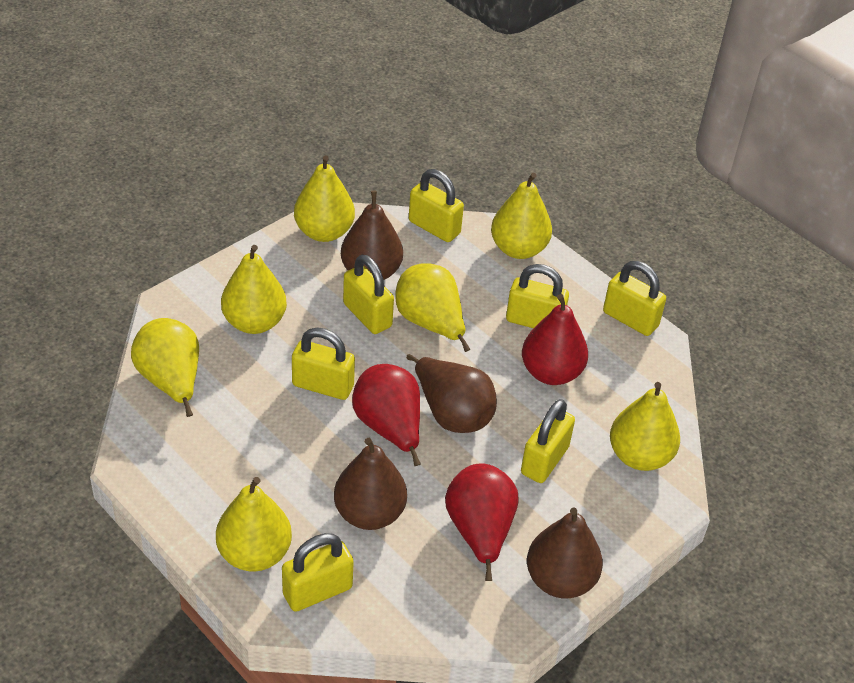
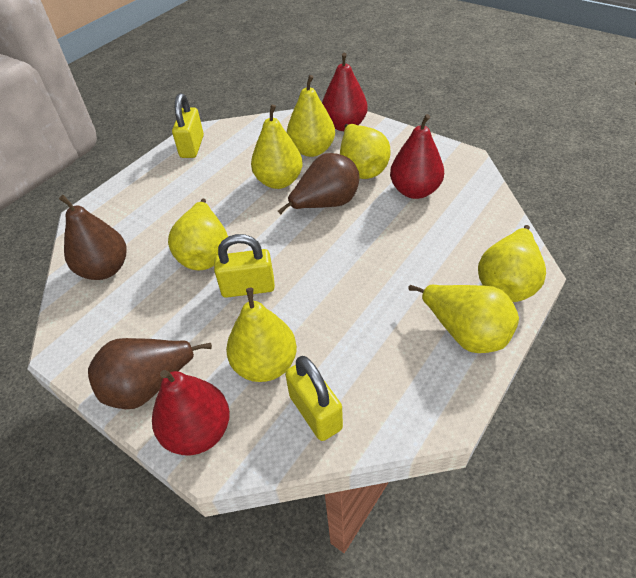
brown pear: [334,438,407,530] [341,190,403,280] [406,354,497,433] [527,507,603,598] = 4 -> [59,195,127,280] [88,338,212,409] [278,153,359,214] = 3
yellow padlock: [282,533,354,612] [292,327,355,400] [343,255,394,334] [409,169,464,242] [506,264,569,328] [521,399,575,483] [603,261,666,336] = 7 -> [172,93,204,158] [214,234,275,298] [285,356,343,441] = 3

